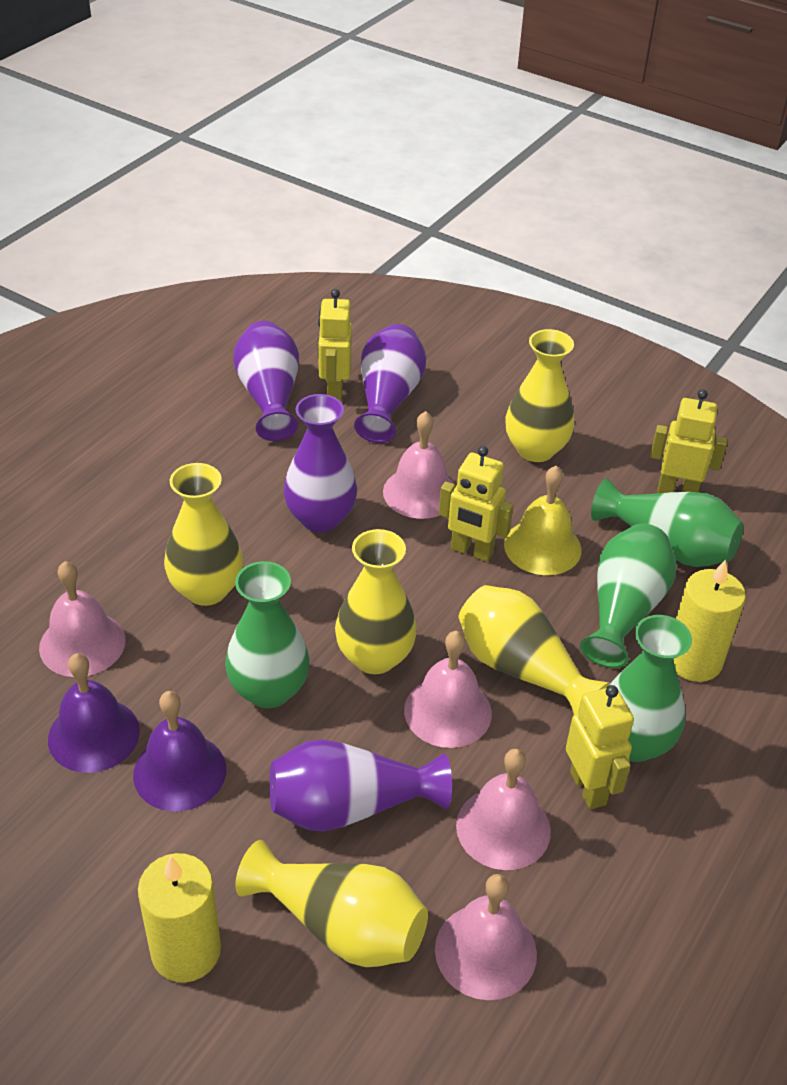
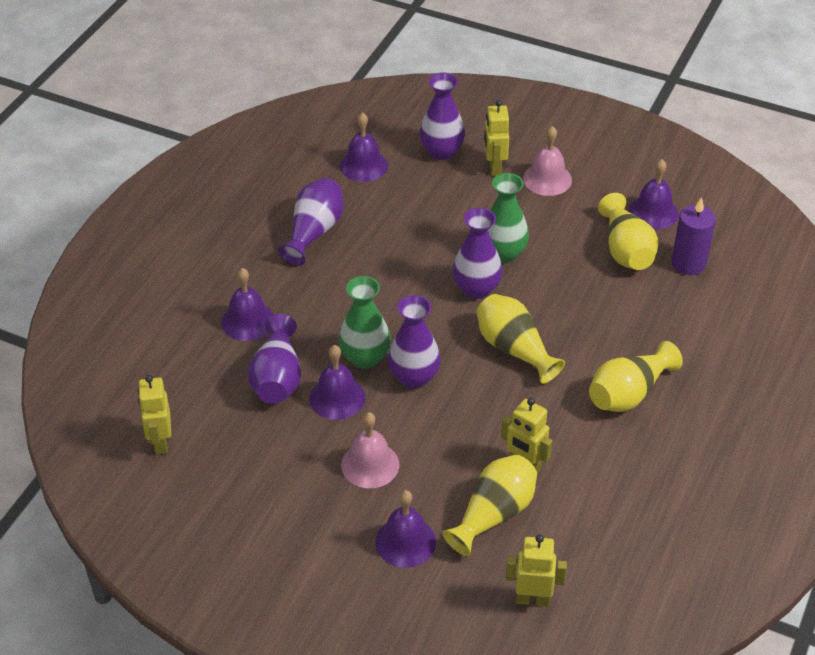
green vase: [225,561,310,708] [580,523,677,668] [591,478,743,567] [609,615,692,762] = 4 -> [338,276,391,369] [488,173,529,263] = 2
pink bell: [39,561,126,677] [383,411,456,519] [404,631,492,748] [435,874,537,1000] [456,749,551,870] = 5 -> [341,412,399,488] [523,126,572,196] = 2
purple bell: [48,653,140,773] [133,691,226,812] = 2 -> [221,268,274,341] [309,345,365,420] [340,112,388,182] [375,490,436,568] [628,159,679,230] = 5
purple candle: none = 0 -> [672,197,716,275] = 1
purple vase: [233,321,299,441] [269,739,452,832] [283,394,357,532] [354,324,426,443] = 4 -> [248,314,301,404] [278,178,344,266] [388,295,441,388] [419,73,465,160] [452,208,503,299] = 5
yellow bell: [504,466,582,575] = 1 -> none = 0
yellow candle: [138,853,221,983] [673,560,746,682] = 2 -> none = 0
yellow vase: [164,463,243,606] [235,840,428,967] [335,529,417,674] [459,585,610,715] [505,329,575,462] = 5 -> [442,454,537,556] [476,294,565,384] [589,341,683,412] [598,193,659,270] = 4

